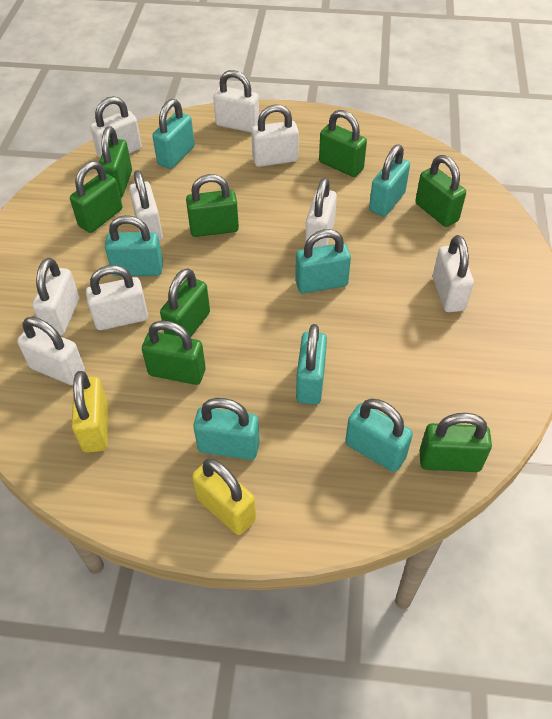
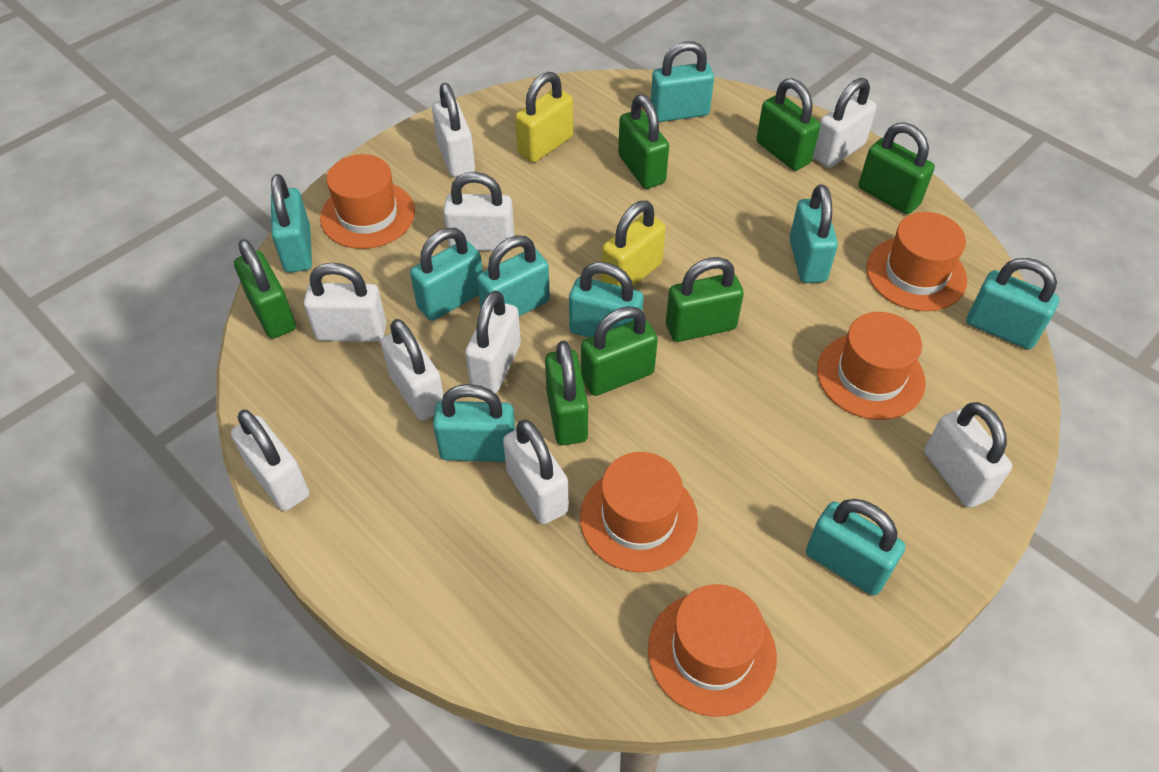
green padlock: [70,161,122,233] [99,126,132,198] [142,320,206,385] [160,268,210,337] [186,174,239,237] [319,110,367,177] [415,155,466,227] [419,413,492,472] = 8 -> [234,239,296,339] [545,340,588,445] [581,306,658,396] [618,94,669,189] [666,257,744,342] [756,78,820,171] [859,122,935,214] = 7
orange hat: none = 0 -> [320,154,415,249] [580,452,698,572] [648,584,777,717] [817,312,925,420] [866,212,967,311] = 5
turquoise padlock: [105,215,163,276] [152,99,195,169] [193,398,260,460] [295,229,351,294] [296,324,327,405] [345,399,413,472] [369,144,410,217] = 7 -> [271,174,312,273] [410,228,483,321] [433,384,516,462] [477,235,550,316] [569,262,644,338] [651,41,714,122] [790,184,838,283] [806,499,905,596] [967,258,1059,349] = 9

